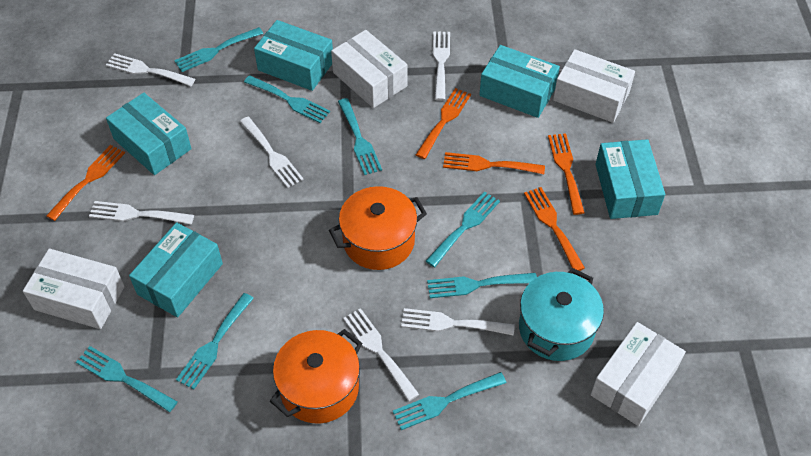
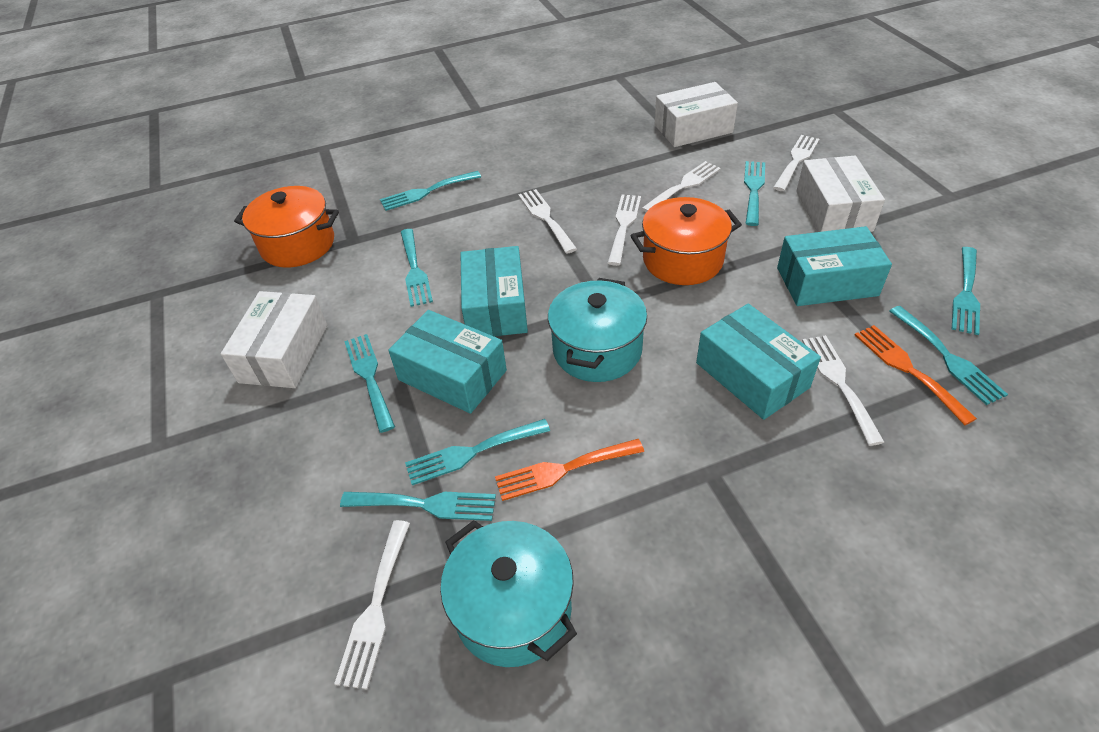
orange fork: [46,145,125,221] [416,88,471,159] [443,152,545,174] [524,187,585,271] [548,133,585,215] = 5 -> [495,439,644,501] [855,325,977,425] = 2
turquoise box: [106,93,192,175] [129,222,223,318] [254,20,333,91] [479,45,560,118] [595,139,665,219] = 5 -> [388,310,507,414] [460,246,528,337] [696,304,821,420] [777,226,892,306] = 4
turquoise pot: [519,268,604,361] = 1 -> [440,520,577,667] [548,278,647,382] = 2
white box: [23,249,125,329] [331,30,407,108] [553,49,635,123] [591,322,686,426] = 4 -> [221,291,327,388] [654,82,738,147] [796,156,885,232] = 3

